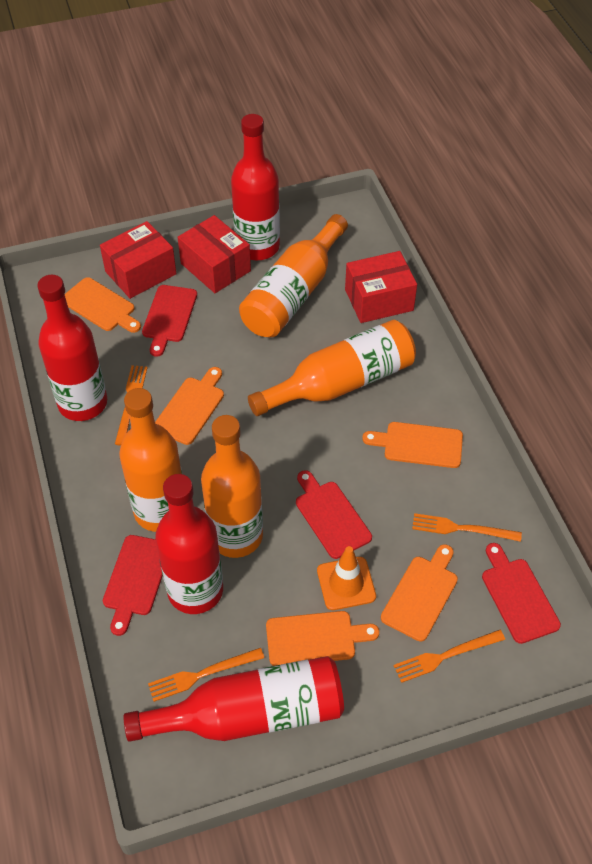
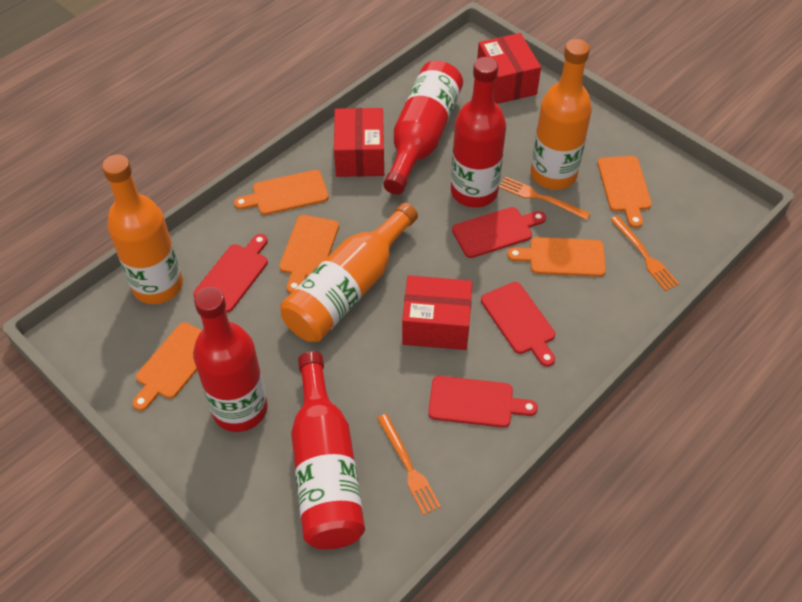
orange bottle: [119,388,182,532] [201,415,263,558] [239,214,348,338] [248,320,416,416] = 4 -> [102,155,183,304] [280,202,418,342] [531,39,592,190] = 3
orange fork: [115,365,148,446] [148,648,264,702] [393,630,505,683] [412,513,522,542] = 4 -> [377,414,441,515] [499,176,590,220] [610,216,679,291] = 3
orange traffic cone: [317,546,376,610] = 1 -> none = 0

